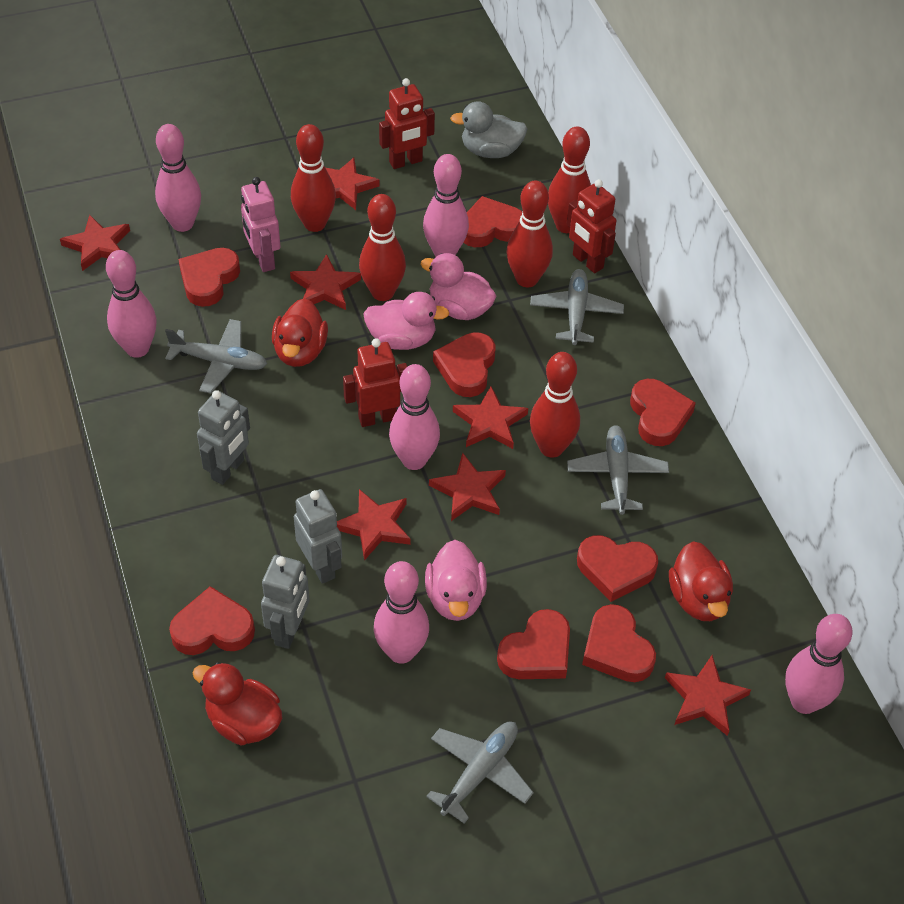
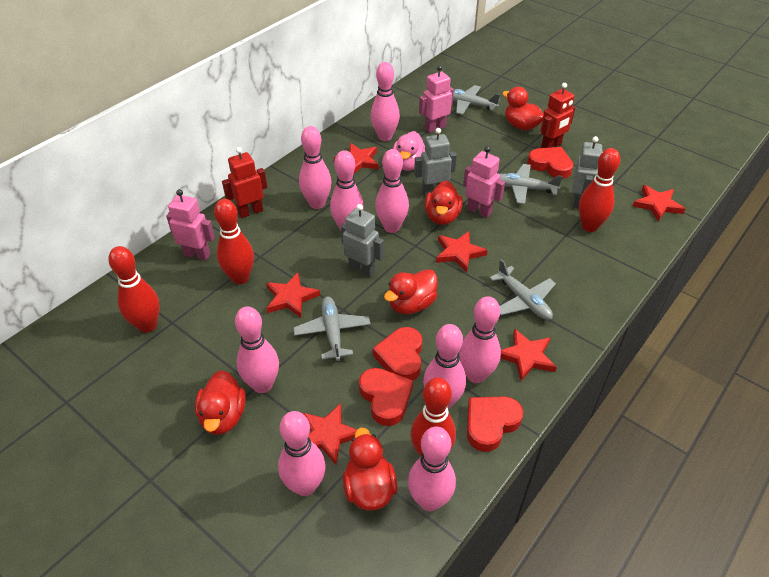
grey duck: [450,101,527,158] = 1 -> none = 0
pink bowling pin: [106,250,157,358] [155,124,201,232] [374,561,429,664] [389,364,440,470] [423,154,469,257] [785,614,853,714] = 6 -> [235,306,279,393] [278,411,326,496] [299,126,332,209] [330,150,364,231] [371,62,400,141] [375,149,409,233] [408,427,456,511] [423,324,466,409] [459,296,501,383] = 9
pink duck: [363,292,450,350] [420,253,496,320] [425,540,487,621] = 3 -> [393,131,425,171] = 1
pink robot: [241,177,280,272] = 1 -> [166,189,215,260] [419,65,454,133] [463,146,505,218] = 3
red bowling pin: [291,124,336,232] [359,194,406,301] [506,181,553,288] [530,352,580,458] [548,127,591,233] = 5 -> [109,246,160,333] [214,199,254,284] [411,377,456,456] [579,148,620,232] = 4
red duck: [193,662,282,746] [272,298,328,367] [669,541,733,621] = 3 -> [195,370,245,435] [343,428,397,511] [384,269,438,314] [425,181,463,225] [502,87,544,130] = 5
red heart: [169,586,255,655] [178,248,240,307] [433,332,495,397] [463,196,522,247] [497,609,570,679] [577,535,658,602] [582,604,656,682] [630,379,696,446] = 8 -> [359,368,413,426] [373,327,422,380] [467,396,523,452] [527,147,573,179] = 4
red robot: [343,338,408,427] [379,78,435,169] [567,179,616,273] = 3 -> [222,147,267,218] [540,83,575,148] = 2
red star: [60,215,130,271] [290,254,361,310] [326,157,379,210] [337,489,410,561] [429,453,506,521] [453,386,528,449] [665,655,751,736] = 7 -> [266,273,320,318] [302,403,357,465] [334,143,378,173] [436,231,488,272] [500,328,557,381] [633,185,685,221] = 6

